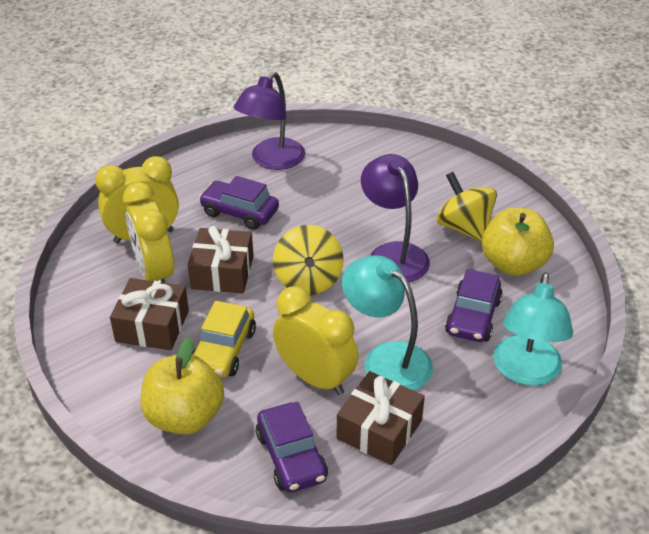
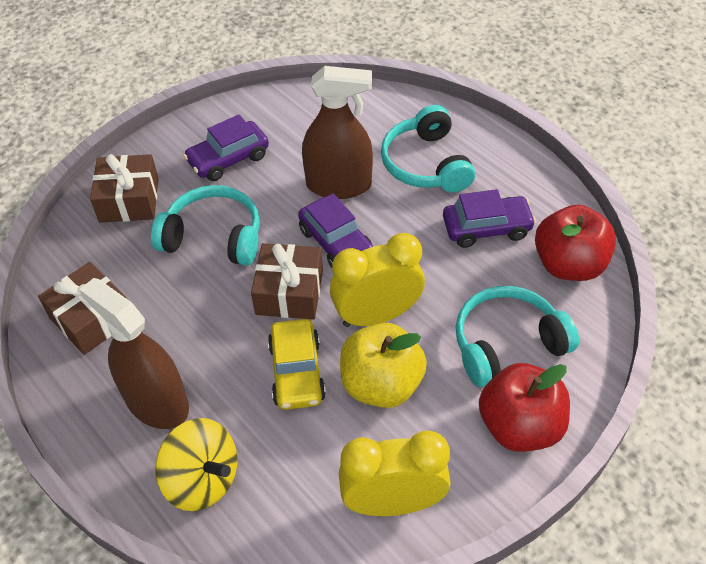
brown spray bottle: none = 0 -> [79,278,189,429] [302,66,373,199] = 2
purple lamp: [234,72,305,170] [361,154,430,282] = 2 -> none = 0
red apple: none = 0 -> [479,363,570,452] [535,205,616,281] = 2
turquoise headphones: none = 0 -> [151,185,260,266] [381,105,475,193] [455,286,579,387] = 3
turquoise lamp: [342,255,433,391] [494,272,573,386] = 2 -> none = 0
yellow apple: [141,337,224,435] [482,207,554,276] = 2 -> [340,323,427,408] = 1
yellow clock: [95,156,179,244] [123,182,174,283] [273,286,359,395] = 3 -> [330,233,425,327] [339,431,451,516] = 2
yellow spinning top: [273,225,344,295] [437,172,497,242] = 2 -> [155,418,237,511] = 1

